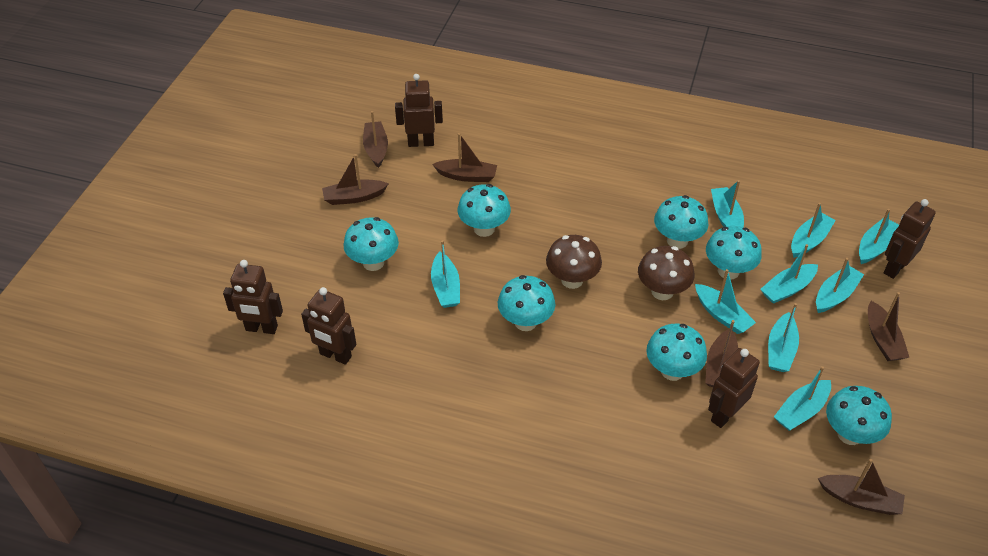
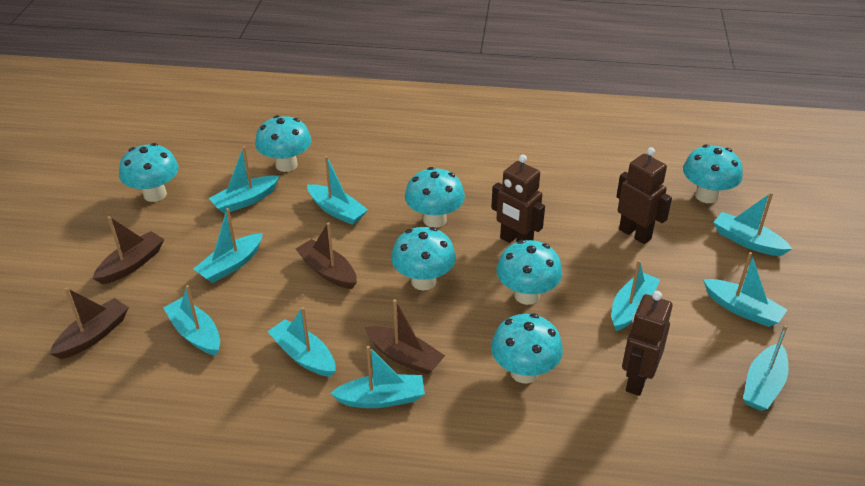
brown boat: [322,154,389,205] [363,111,388,168] [432,133,497,182] [705,320,738,387] [818,459,905,515] [868,292,910,361] = 6 -> [49,287,129,359] [92,216,164,284] [296,222,357,289] [365,299,445,375] = 4
brown mushroom: [546,235,602,289] [638,246,694,300] = 2 -> none = 0
brown robot: [223,260,283,334] [301,287,356,365] [395,74,443,147] [708,348,760,428] [884,199,936,279] = 5 -> [491,155,545,243] [616,147,672,244] [622,291,672,396] = 3
turquoise boat: [431,240,460,308] [695,269,756,334] [711,180,744,228] [760,244,818,304] [768,303,799,372] [774,366,831,431] [791,203,836,258] [816,258,864,313] [859,209,899,264] = 9 -> [163,285,220,356] [194,208,263,283] [209,146,279,214] [267,307,336,377] [307,156,368,225] [330,346,425,408] [611,260,660,331] [703,252,787,327] [713,192,792,256] [743,325,788,411] = 10

